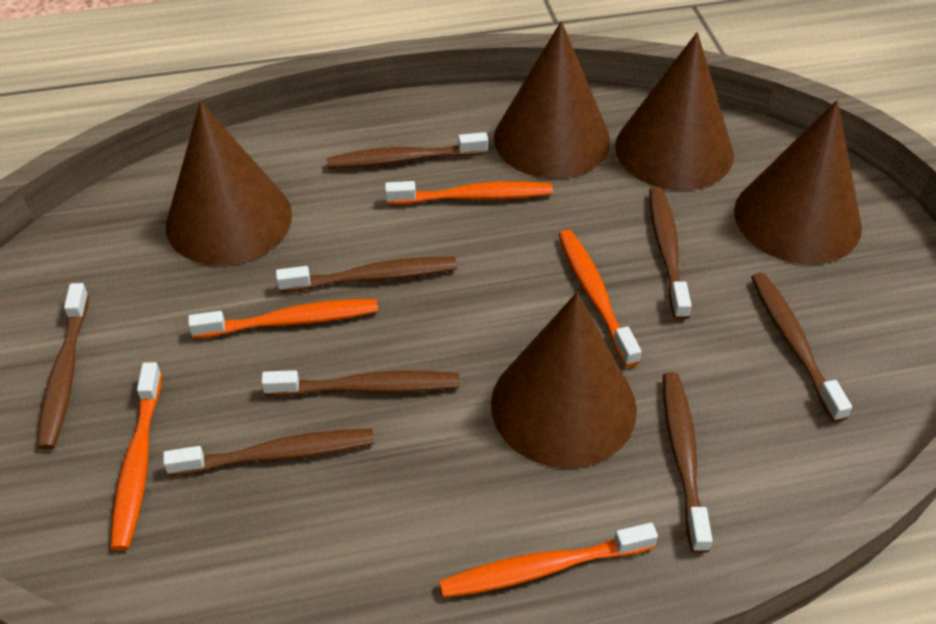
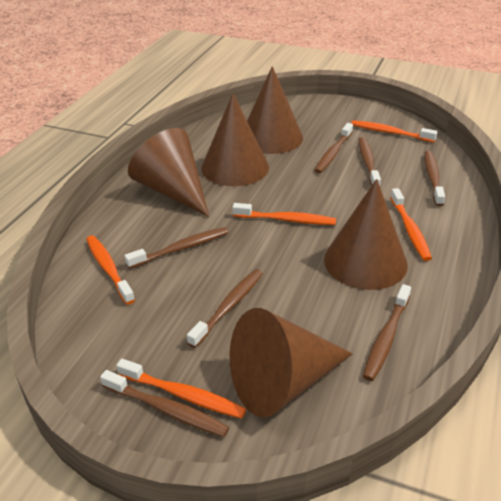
brown toothbrush: [37,283,89,450] [163,429,374,476] [261,370,460,397] [276,257,457,293] [327,132,488,169] [649,187,691,320] [663,372,712,553] [751,272,852,422] = 8 -> [100,370,229,437] [124,227,229,269] [187,269,263,348] [314,123,353,173] [358,137,381,186] [363,284,411,381] [424,151,445,206] = 7

